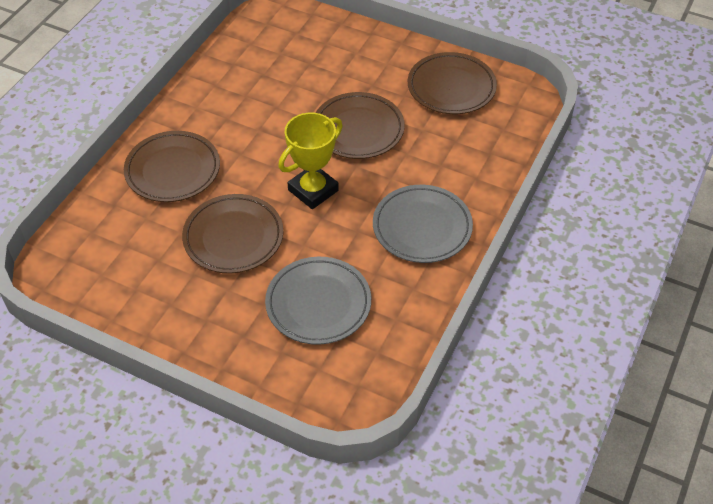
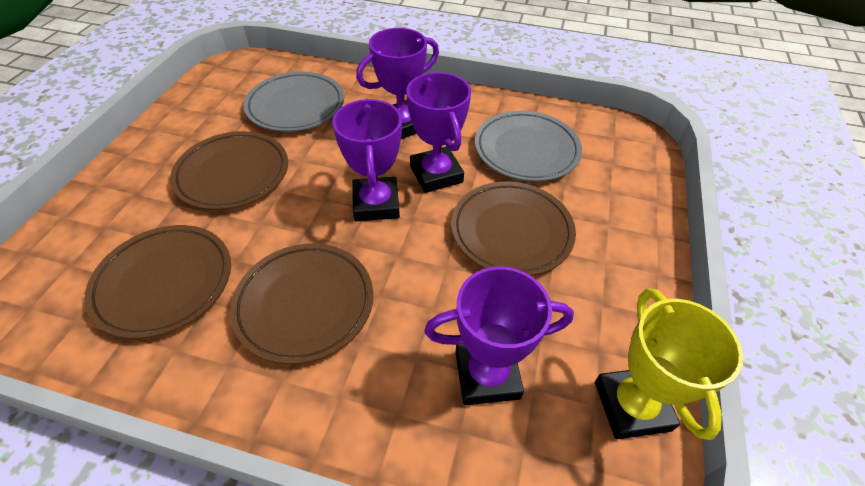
purple trophy: none = 0 -> [332,99,402,221] [356,28,439,139] [407,72,471,193] [424,267,574,405] = 4

